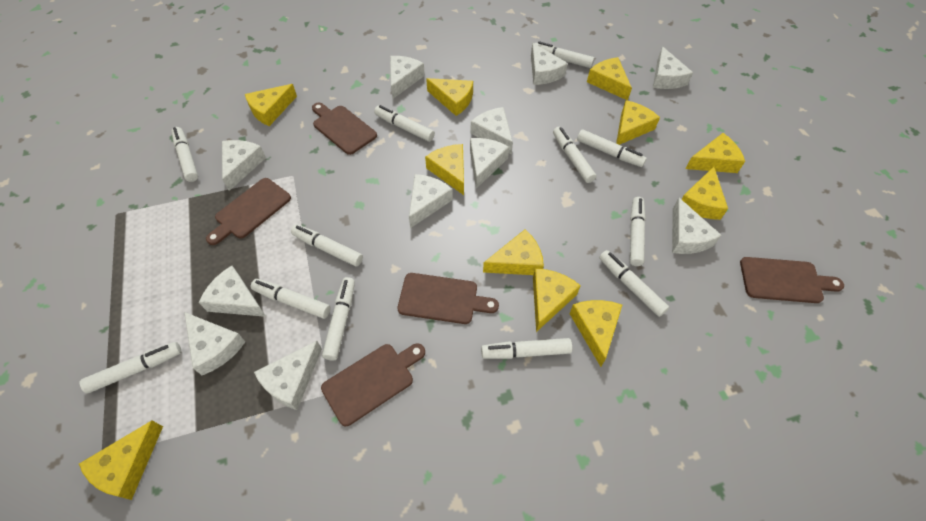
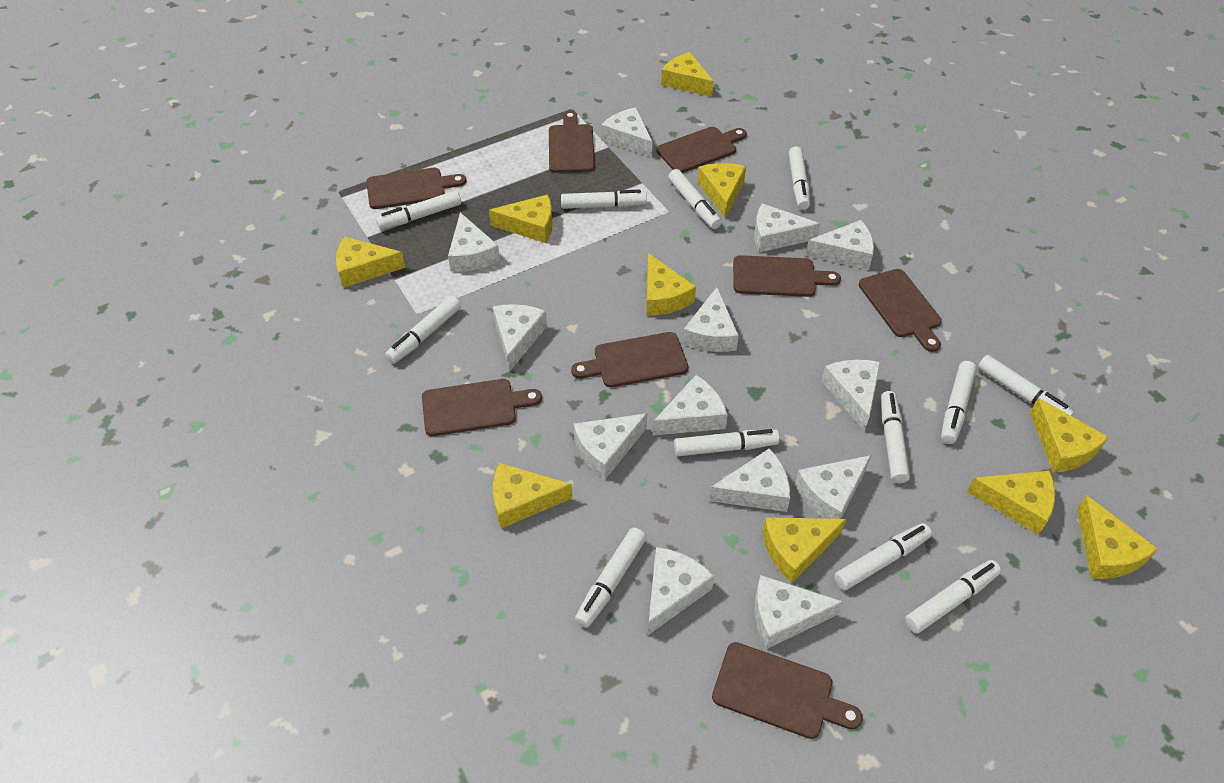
brown cutting board: [206,178,291,245] [312,103,377,155] [321,343,425,426] [397,273,499,324] [740,257,844,303] = 5 -> [366,168,466,209] [422,379,542,436] [549,111,595,173] [571,332,688,388] [656,127,747,173] [712,642,863,739] [733,255,841,297] [859,269,942,352] = 8
white cheese: [184,312,246,375] [199,266,266,317] [222,140,266,191] [254,341,322,410] [390,56,425,98] [409,174,453,228] [470,107,513,155] [470,138,509,189] [531,43,568,85] [653,46,693,89] [672,198,722,254] = 11 -> [448,213,500,272] [493,304,547,371] [574,413,647,479] [601,107,653,157] [648,547,714,635] [653,375,728,435] [683,287,739,352] [709,448,790,512] [754,203,820,252] [754,575,843,649] [795,455,871,519] [805,220,874,270] [821,360,881,431] = 13
yellow cheese: [79,421,163,500] [245,84,297,126] [425,144,464,195] [426,78,473,116] [483,229,544,275] [533,268,581,332] [569,300,622,367] [587,57,632,101] [616,100,660,145] [682,167,728,220] [685,133,745,173] = 11 -> [336,237,405,288] [489,195,552,243] [493,462,572,528] [646,253,696,316] [661,52,714,97] [698,163,746,219] [762,517,846,583] [967,471,1055,535] [1030,398,1108,473] [1077,495,1158,579] = 10

